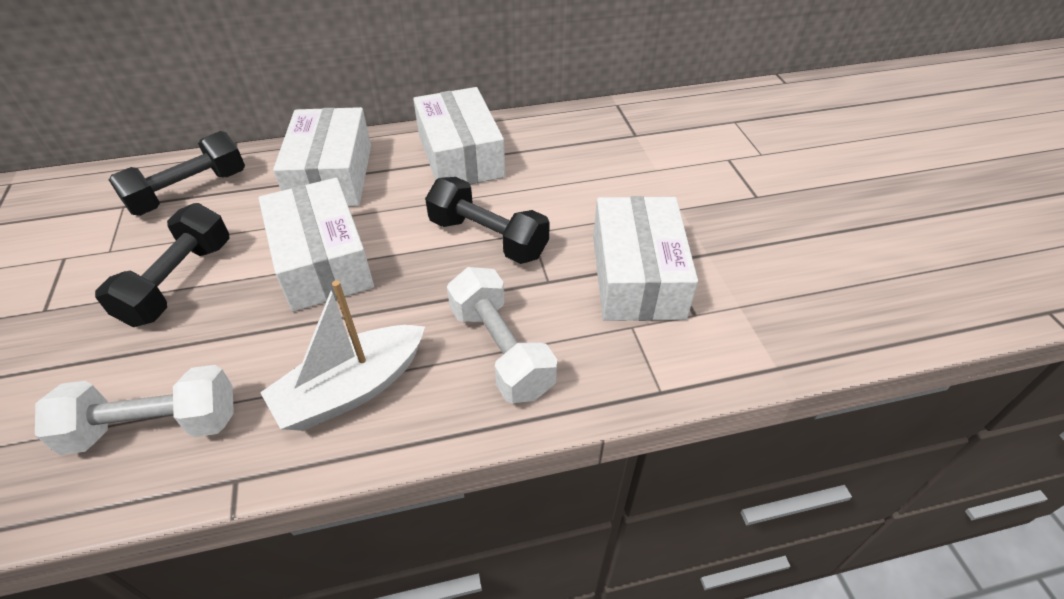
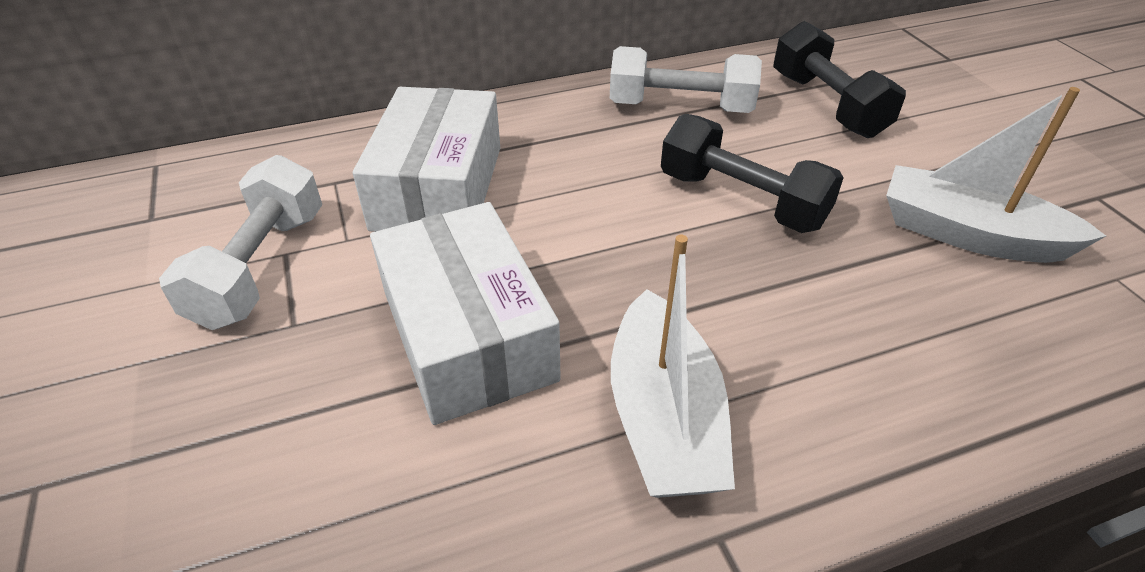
black dumbbell: [95,203,230,327] [109,131,245,216] [425,177,550,264] = 3 -> [661,114,844,233] [773,21,906,138] = 2
white boat: [260,280,425,431] = 1 -> [611,235,735,498] [886,87,1106,263] = 2
white box: [258,178,374,312] [273,107,371,207] [413,87,505,185] [593,196,698,321] = 4 -> [353,87,500,232] [370,202,561,425] = 2

